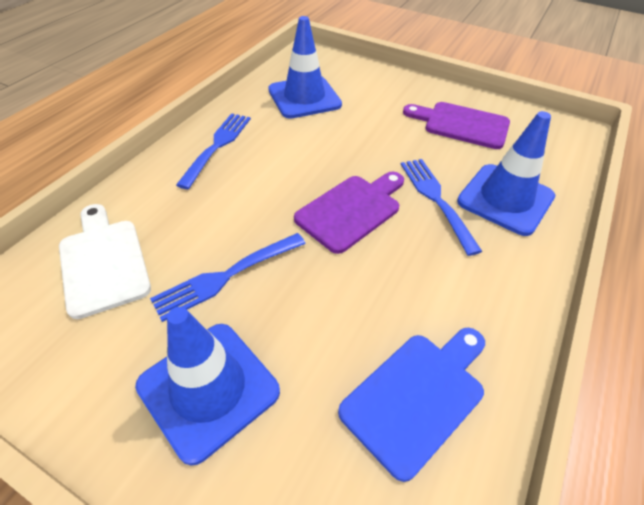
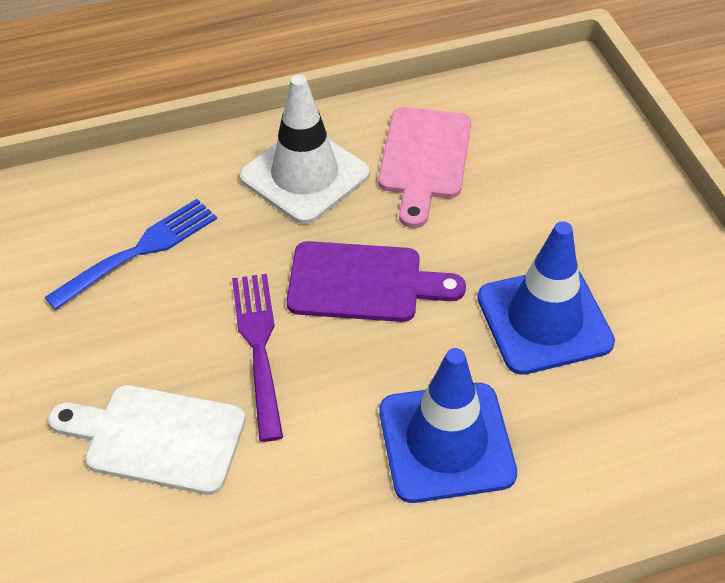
blue cutting board: [338,328,485,482] = 1 -> none = 0
blue fork: [150,233,306,322] [176,113,251,189] [401,159,483,256] = 3 -> [44,199,217,310] = 1
blue traffic cone: [135,307,280,465] [268,16,342,119] [457,111,555,236] = 3 -> [379,348,517,503] [477,221,615,375] = 2
pink cutting board: none = 0 -> [378,107,471,228] = 1
purple cutting board: [294,172,404,254] [403,102,510,149] = 2 -> [286,241,466,322] = 1
purple fork: none = 0 -> [232,274,283,442] = 1
white traffic cone: none = 0 -> [239,75,370,224] = 1

